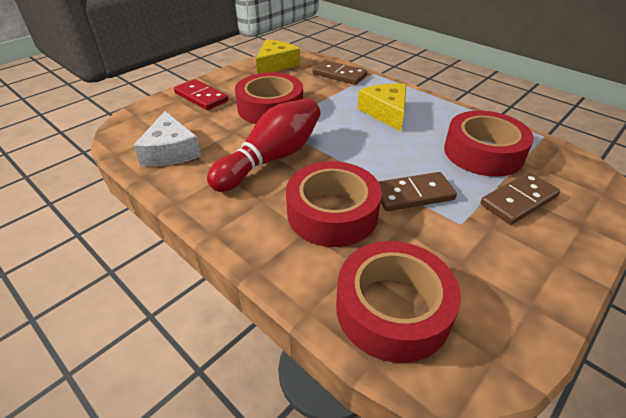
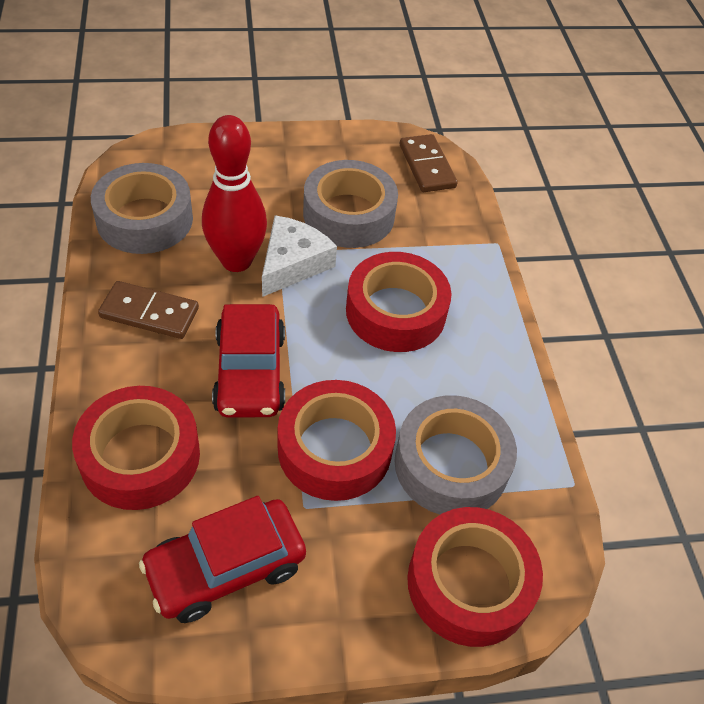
brown domino: [312,60,367,85] [378,172,457,211] [480,172,560,225] = 3 -> [98,281,199,339] [400,134,458,192] = 2
grey tape: none = 0 -> [91,163,193,254] [303,160,398,248] [394,395,517,515] = 3
red car: none = 0 -> [139,496,306,623] [212,304,285,418] = 2
red domino: [174,79,228,110] = 1 -> none = 0
yellow cheese: [256,40,300,74] [357,83,407,131] = 2 -> none = 0

